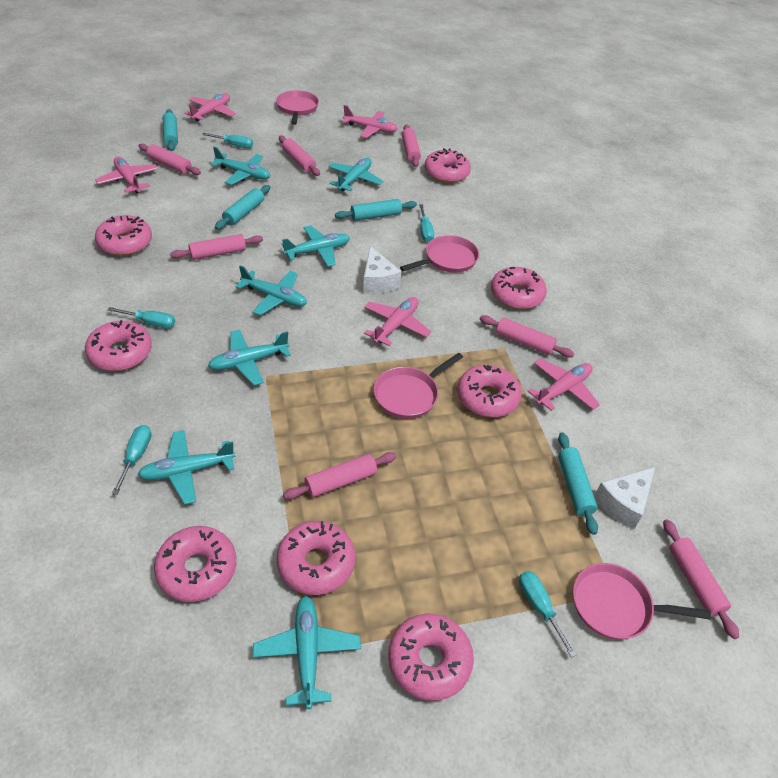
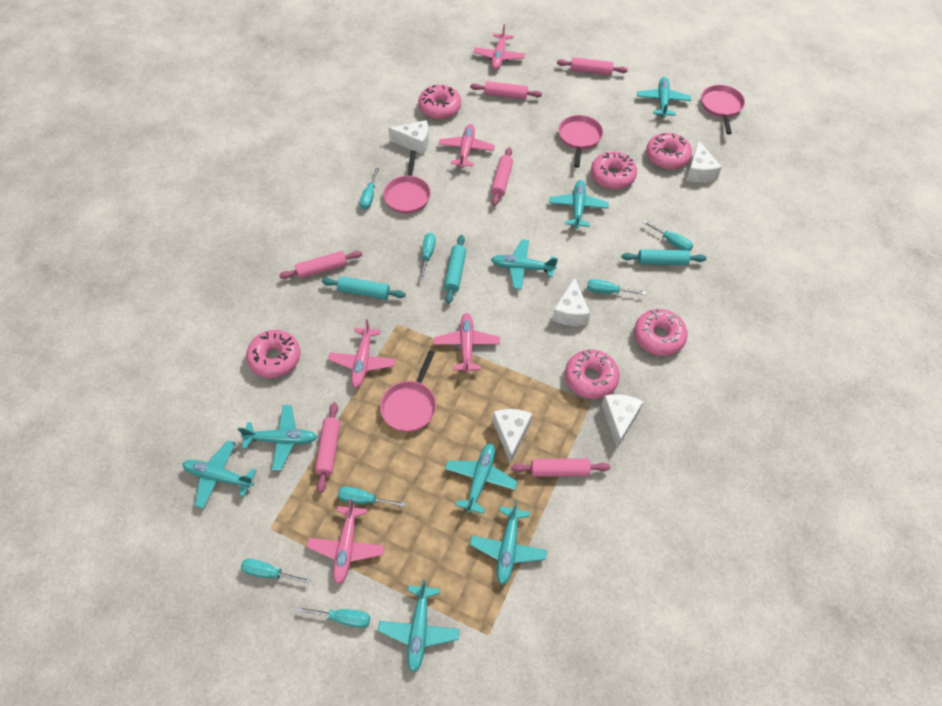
pink donut: [85,320,152,371] [95,215,152,256] [154,526,236,602] [276,521,355,595] [388,614,474,701] [424,148,471,183] [457,365,521,417] [491,267,547,309] = 8 -> [246,330,301,378] [418,85,461,119] [565,349,620,399] [591,152,637,189] [634,309,688,356] [646,133,692,169] = 6
pink rolling pin: [138,143,201,175] [170,234,263,260] [279,136,320,176] [283,452,396,500] [402,124,421,167] [480,315,575,358] [663,519,739,639] = 7 -> [279,251,362,279] [315,402,340,493] [470,81,542,99] [491,147,513,206] [511,458,610,477] [557,57,628,75] = 6
turquoise plane: [137,430,236,505] [208,330,291,386] [210,147,270,185] [235,265,307,315] [253,596,361,709] [281,225,350,267] [328,158,383,191] = 7 -> [183,440,257,509] [238,405,317,470] [378,579,460,673] [445,443,517,514] [470,500,547,585] [491,239,558,290] [549,180,609,228] [637,77,691,117] = 8
turquoise rolling pin: [162,109,178,151] [215,185,270,230] [335,199,417,221] [558,432,598,535] = 4 -> [322,276,406,300] [444,235,466,304] [622,249,707,265] = 3
turquoise screwdriver: [107,307,175,328] [112,425,151,495] [202,133,253,148] [419,204,434,242] [519,571,577,658] = 5 -> [241,559,311,584] [297,607,370,628] [338,487,406,507] [360,168,379,210] [420,233,436,280] [587,279,646,295] [643,220,693,251] = 7
white cheese: [363,246,401,294] [594,467,655,530] = 2 -> [388,120,429,154] [493,409,532,464] [552,278,590,326] [602,394,644,448] [686,141,722,182] = 5

